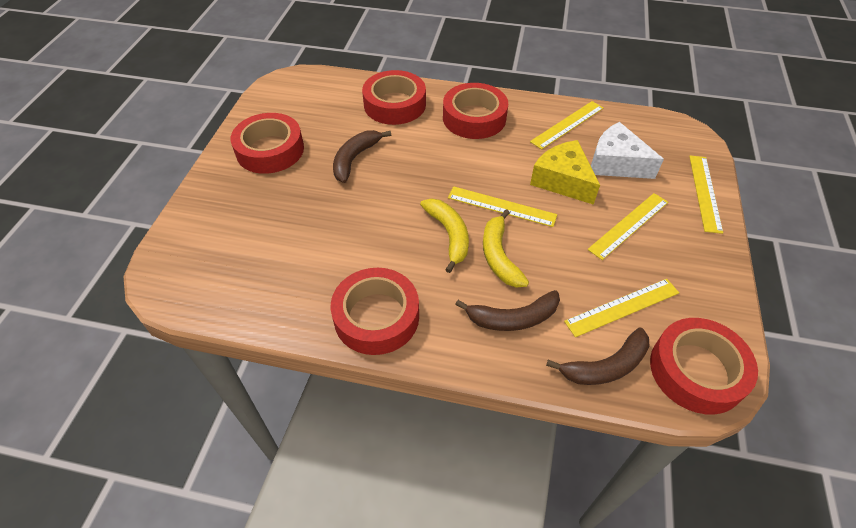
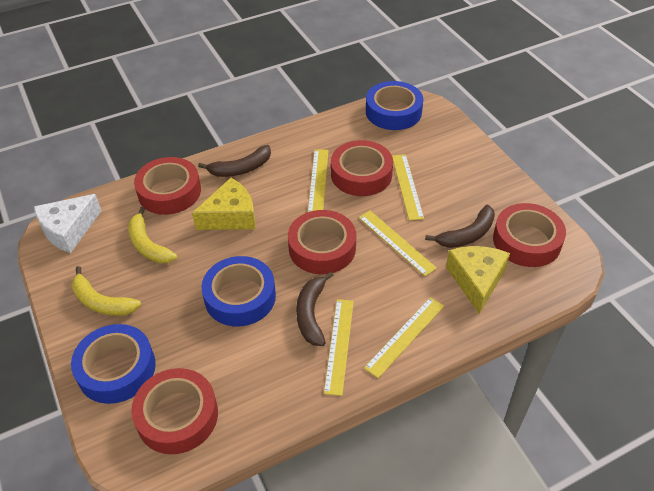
blue tape: none = 0 -> [71,324,156,404] [201,256,276,326] [366,81,423,130] = 3
yellow cheese: [530,140,600,205] = 1 -> [192,178,256,230] [446,246,510,314] = 2

